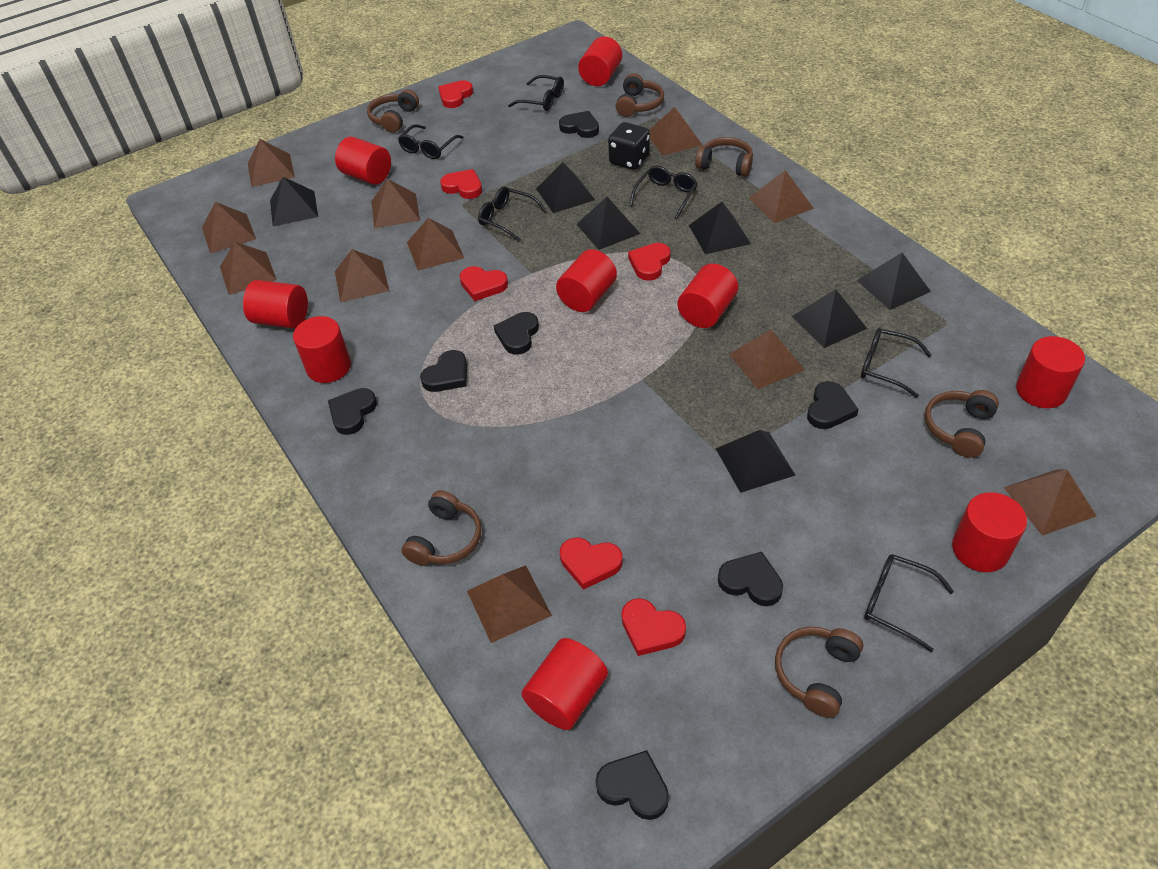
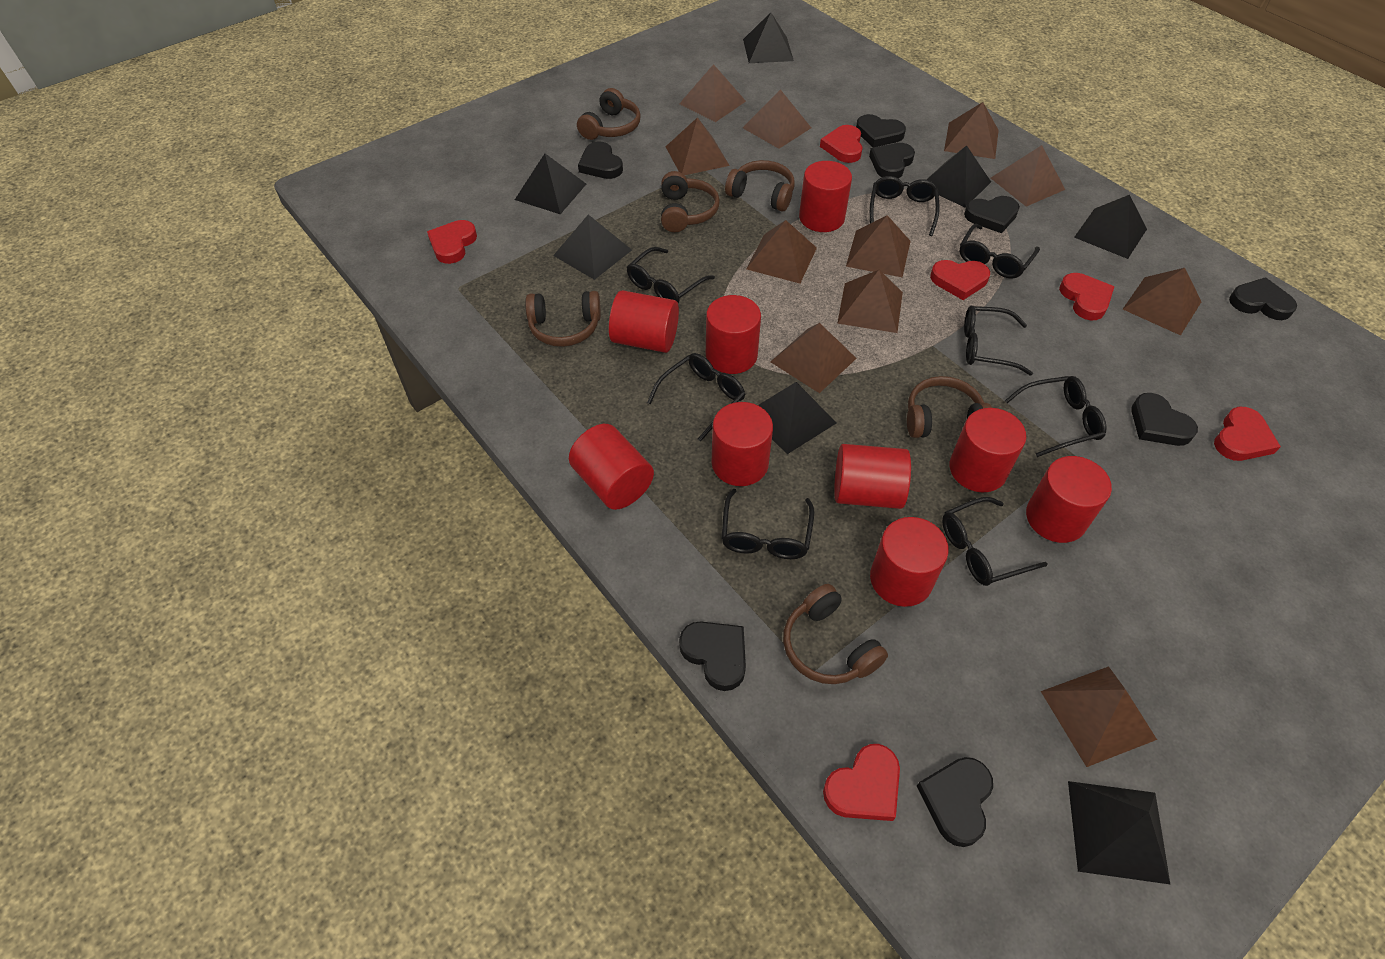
black dice: [608,122,650,170] = 1 -> none = 0
black glasses: [398,124,464,159] [478,186,547,241] [508,75,564,111] [629,166,698,219] [861,328,932,398] [864,554,954,652] = 6 -> [627,247,715,303] [647,353,745,442] [721,489,814,559] [870,176,940,236] [942,497,1047,586] [960,224,1040,278] [964,306,1033,376] [1005,376,1107,457] = 8
black heart: [328,388,377,435] [420,350,467,392] [494,312,539,355] [559,111,599,138] [596,750,669,820] [718,552,783,606] [807,381,859,429] = 7 -> [578,142,623,179] [679,621,746,691] [856,114,906,147] [869,143,915,178] [917,757,993,847] [964,196,1020,233] [1131,393,1198,446] [1229,277,1297,320] = 8

